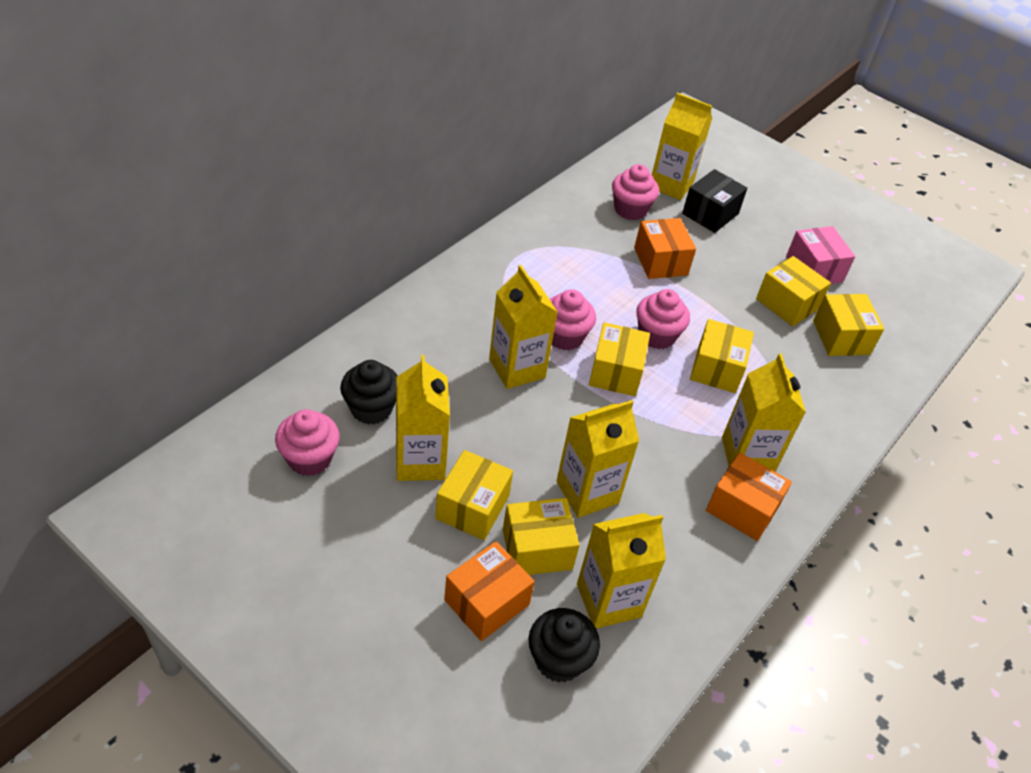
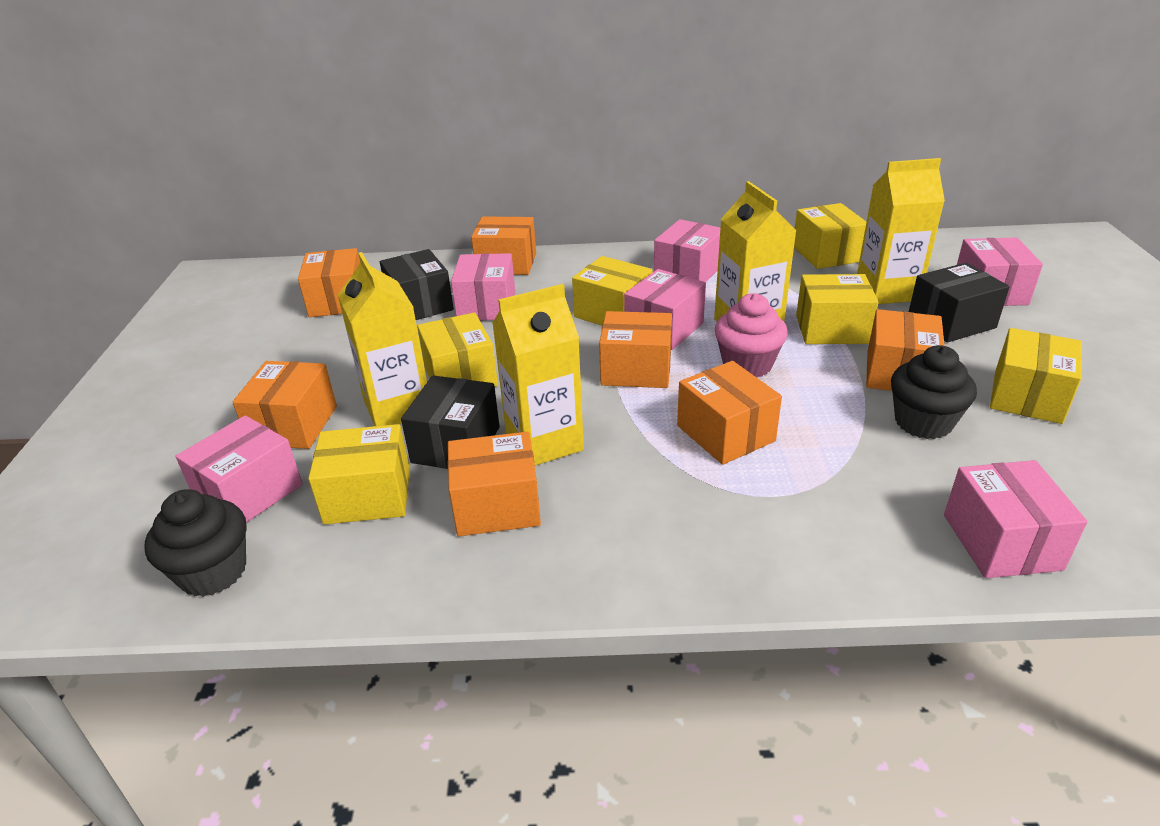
black box: [682,169,747,233] = 1 -> [380,249,454,320] [401,376,500,469] [909,263,1010,342] = 3
orange box: [444,541,535,641] [634,218,696,279] [706,453,792,541] = 3 -> [233,361,337,449] [298,248,360,317] [448,432,541,536] [471,216,536,275] [599,311,672,388] [677,361,782,465] [866,309,945,391] = 7
pink box: [786,226,855,284] = 1 -> [176,415,302,523] [451,253,515,321] [624,269,706,350] [654,219,721,282] [944,460,1087,578] [957,237,1043,306] = 6
pink cupcake: [275,409,340,476] [549,289,596,350] [612,164,659,220] [637,289,690,349] = 4 -> [715,293,788,377] = 1
yellow carton: [396,355,450,481] [489,265,558,389] [557,400,639,518] [577,513,666,629] [652,93,712,200] [722,353,806,472] = 6 -> [338,252,427,426] [492,284,584,466] [714,181,797,322] [857,158,945,304] = 4

